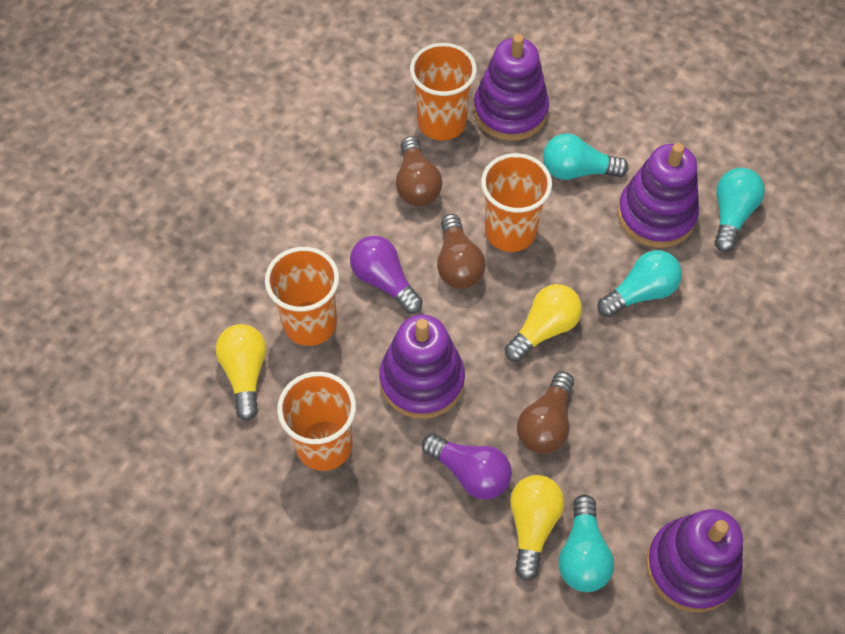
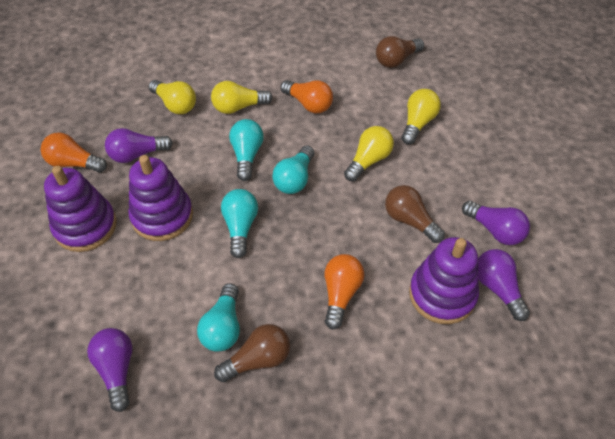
orange cup: [265,247,339,346] [277,372,356,471] [410,43,477,140] [481,153,552,252] = 4 -> none = 0
orange light bulb: none = 0 -> [41,133,107,173] [281,80,333,114] [325,254,365,330] = 3
purple light bulb: [350,236,423,314] [422,434,512,500] = 2 -> [87,328,133,412] [105,128,173,163] [462,201,530,245] [478,249,530,321] = 4
purple stacking toy: [379,315,465,419] [473,34,549,141] [617,143,699,248] [646,509,743,612] = 4 -> [44,166,117,252] [128,155,193,241] [409,237,479,324] = 3
yellow light bulb: [216,324,267,421] [505,284,582,362] [510,475,564,581] = 3 -> [149,80,196,114] [211,81,273,114] [344,126,394,181] [401,89,441,144] = 4

